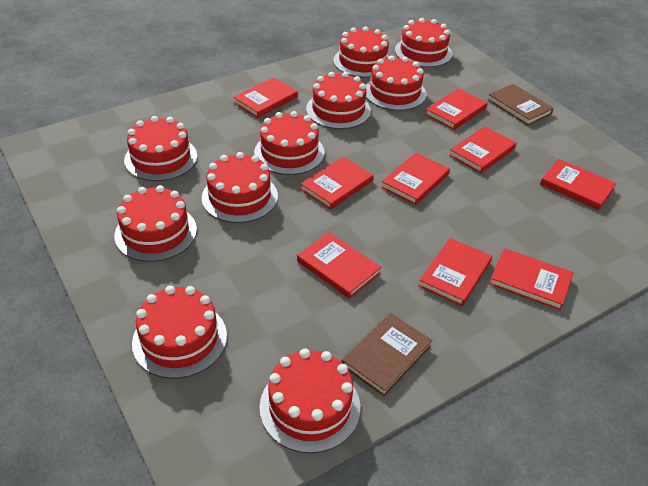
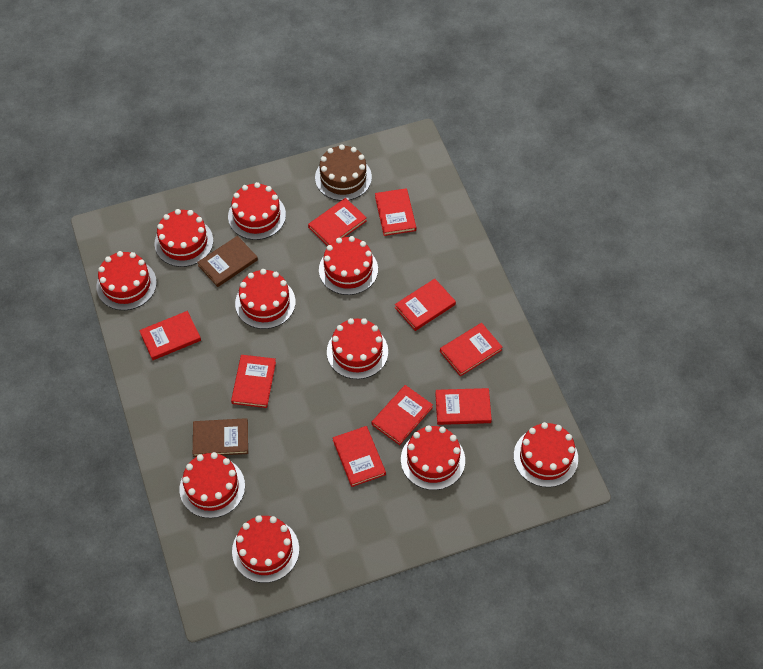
brown cake: none = 0 -> [315,144,372,201] = 1

